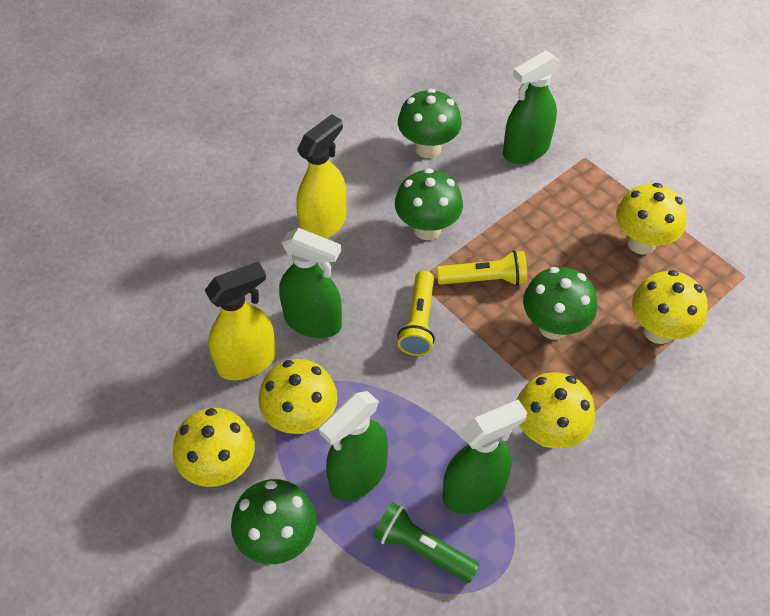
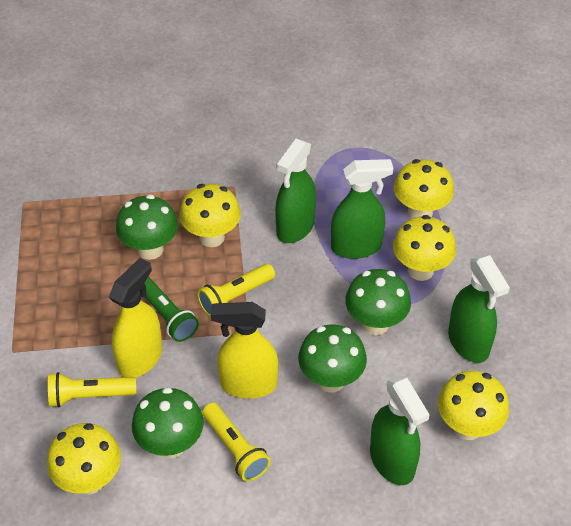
yellow flashlight: [397,270,435,356] [437,250,527,286] = 2 -> [48,372,136,407] [197,264,275,317] [202,403,271,481] = 3

